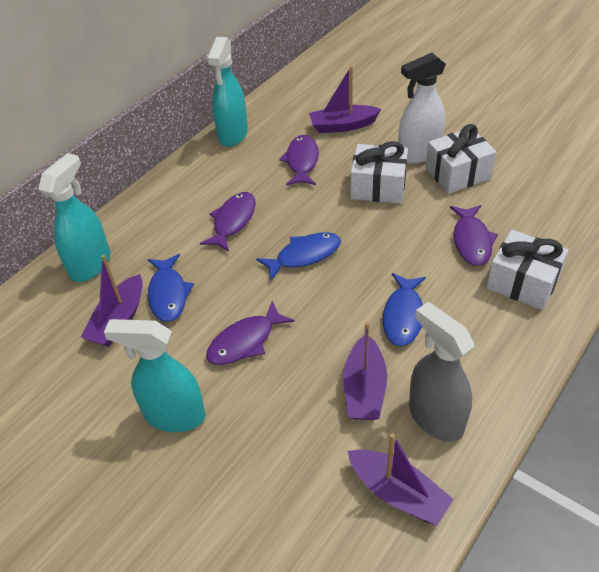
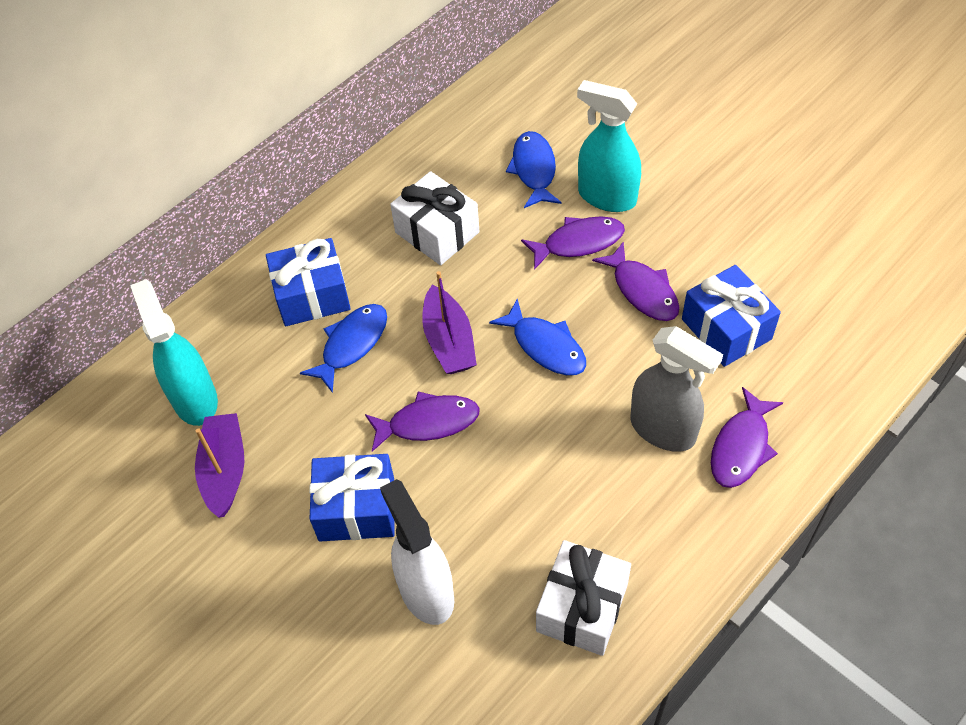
blue gift: none = 0 -> [266,238,351,326] [309,454,395,542] [682,265,781,367] = 3
purple boat: [81,255,143,347] [309,66,381,133] [343,322,387,420] [347,433,453,526] = 4 -> [195,413,244,518] [422,271,477,374] = 2
turquoise spray bottle: [39,153,110,282] [104,319,206,432] [207,37,248,147] = 3 -> [130,279,218,426] [577,80,641,212] = 2
white gift: [351,141,408,204] [425,124,496,194] [486,230,569,310] = 3 -> [390,171,480,265] [536,540,631,656] = 2

